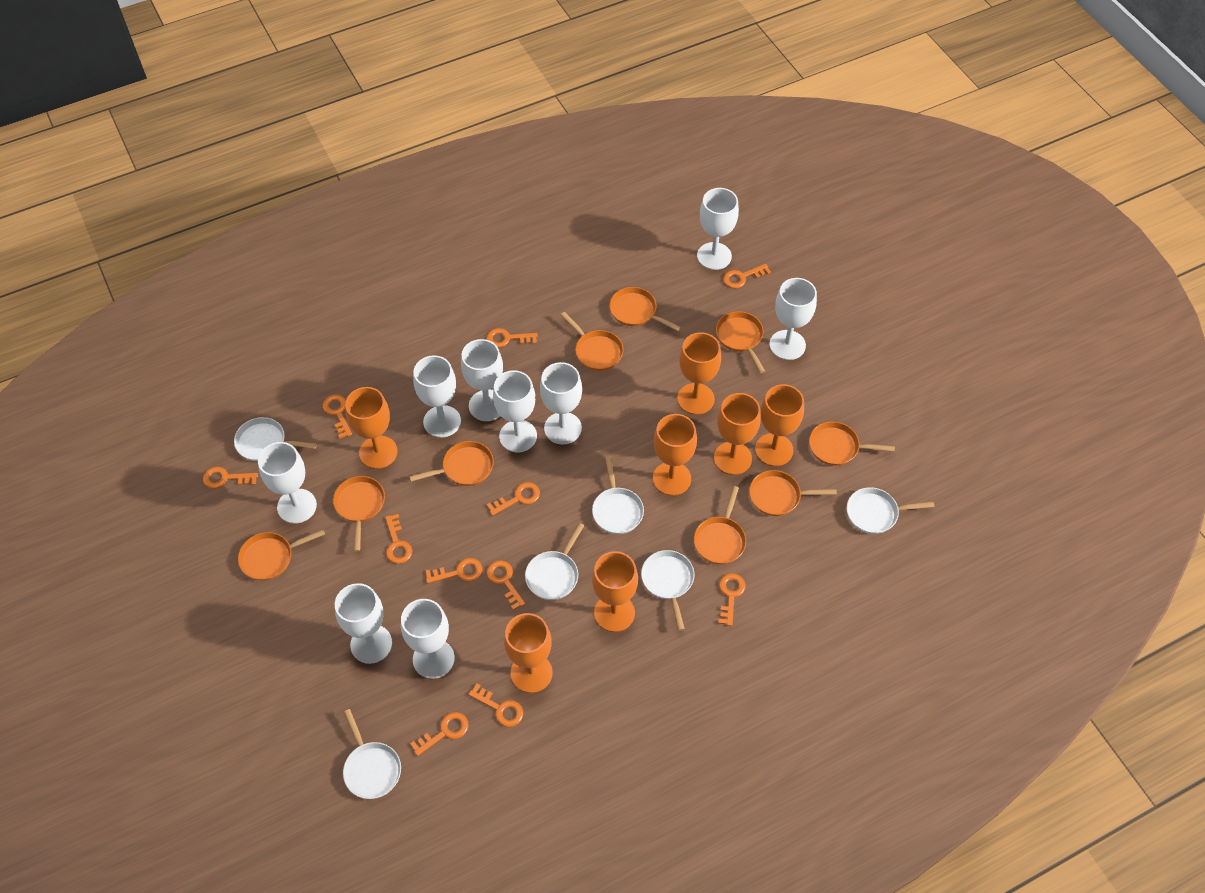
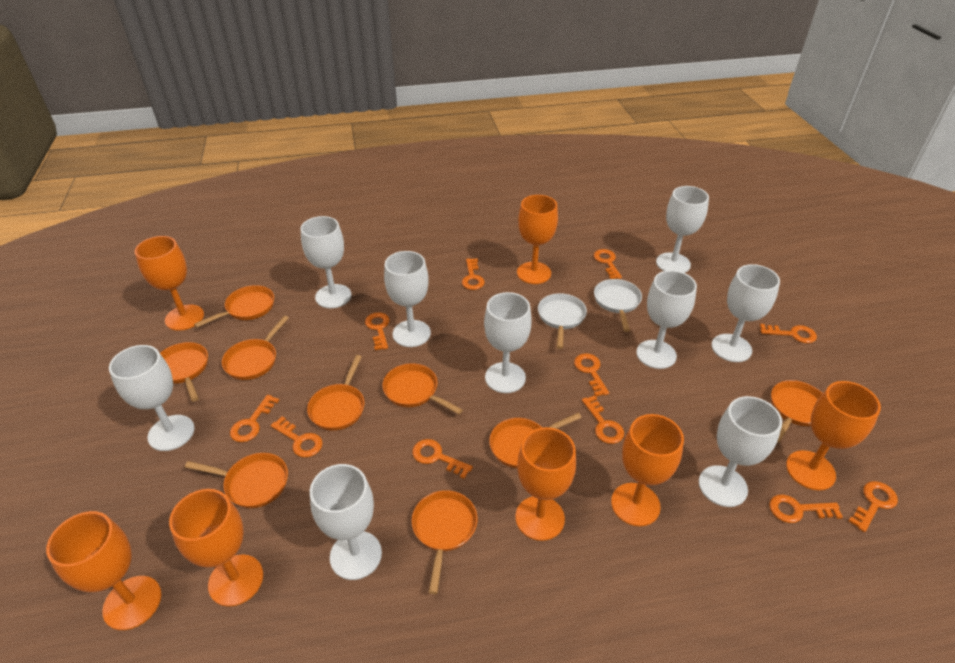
white pan: [234,417,317,461] [343,709,401,799] [525,523,584,600] [592,456,644,534] [641,550,694,631] [847,487,934,534] = 6 -> [538,293,587,349] [594,279,642,332] = 2

